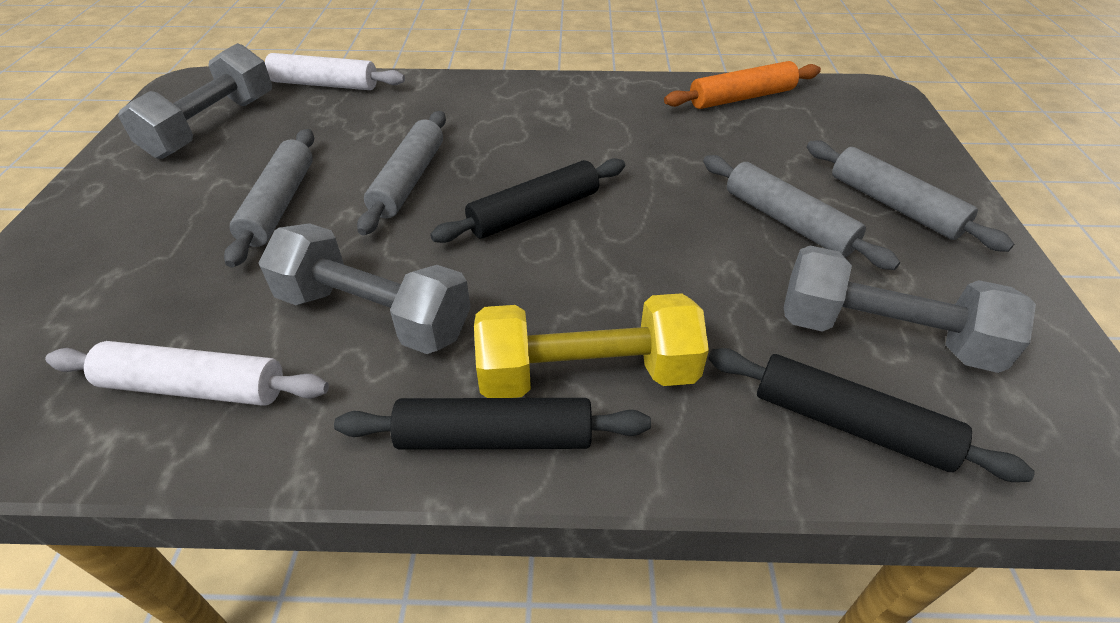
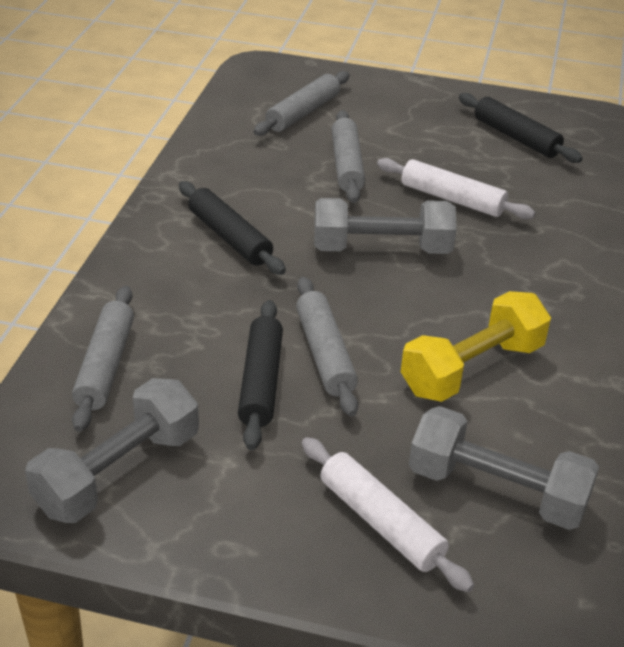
orange rolling pin: [664,61,821,109] = 1 -> none = 0

